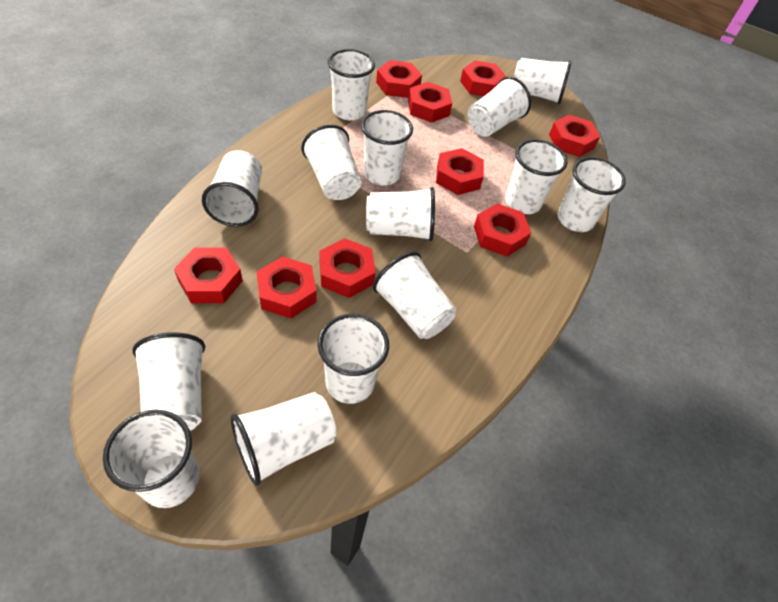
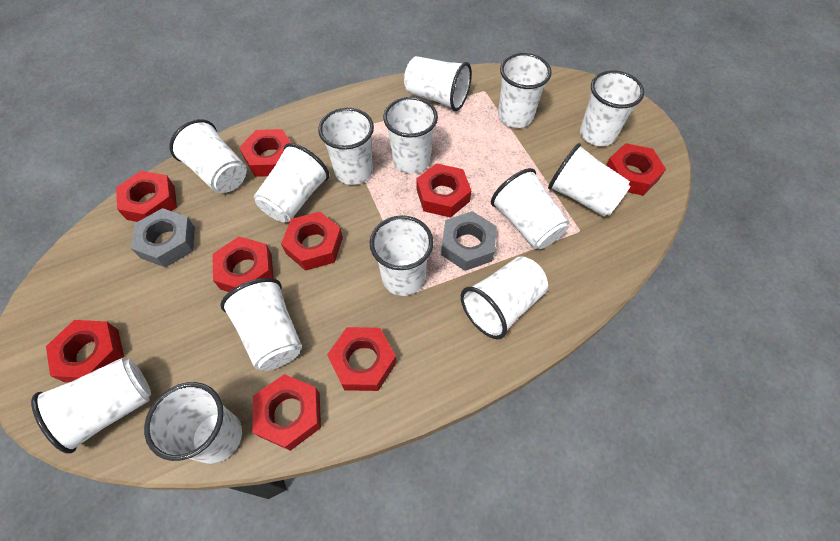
grey nut: none = 0 -> [131,208,195,268] [441,211,497,271] = 2

